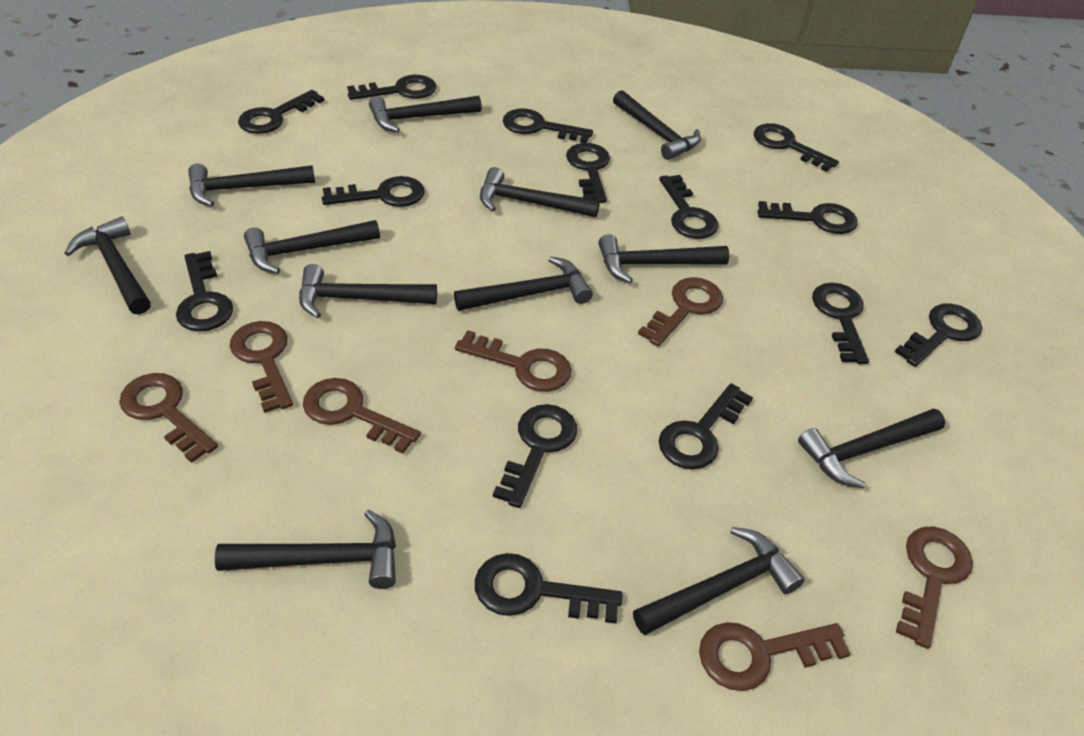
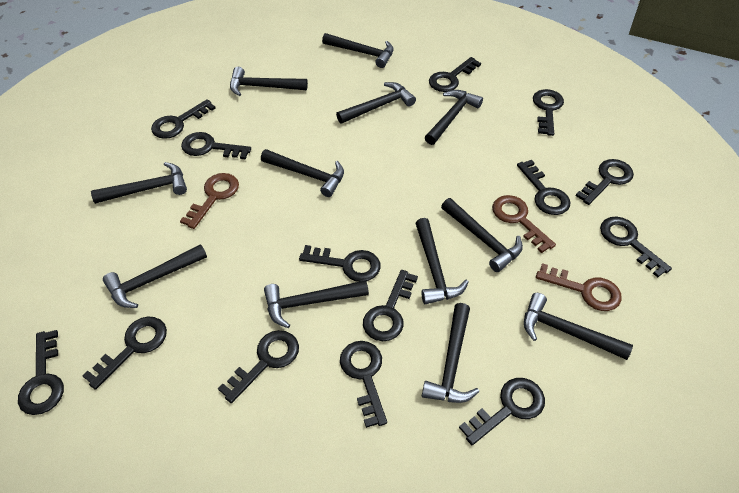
brown key: [119,373,218,463] [230,321,293,413] [303,378,421,454] [455,330,572,392] [638,277,723,347] [699,622,850,691] [896,527,973,649] = 7 -> [180,173,239,229] [492,195,556,253] [536,263,622,311] = 3

